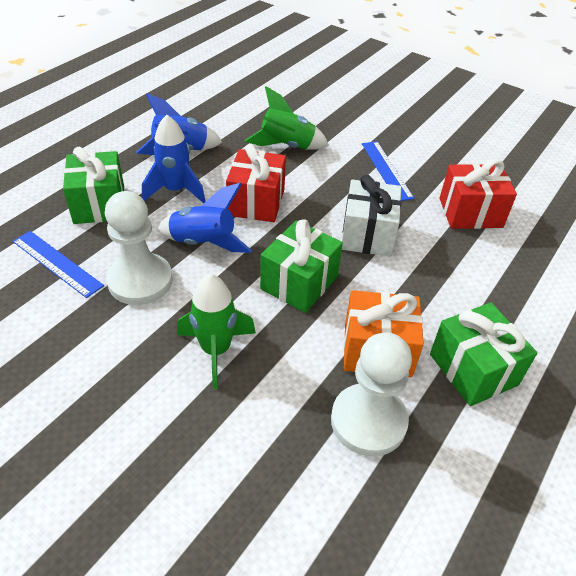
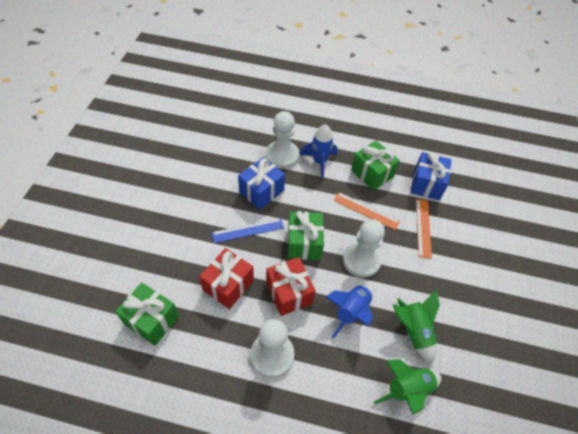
blue gift: none = 0 -> [238,157,285,210] [411,152,452,200] = 2
blue rocket: [136,93,222,155] [142,115,206,204] [158,183,252,253] = 3 -> [300,124,337,179] [326,284,373,339] = 2
blue ruler: [13,231,104,298] [362,141,414,201] = 2 -> [212,218,284,243] = 1
orange gift: [344,290,424,377] = 1 -> none = 0
orange ruler: none = 0 -> [333,192,400,230] [416,199,432,259] = 2
white gift: [342,175,401,257] = 1 -> none = 0
white pawn: [105,191,173,305] [331,333,412,456] = 2 -> [250,319,294,378] [266,111,299,169] [343,219,385,278] = 3

